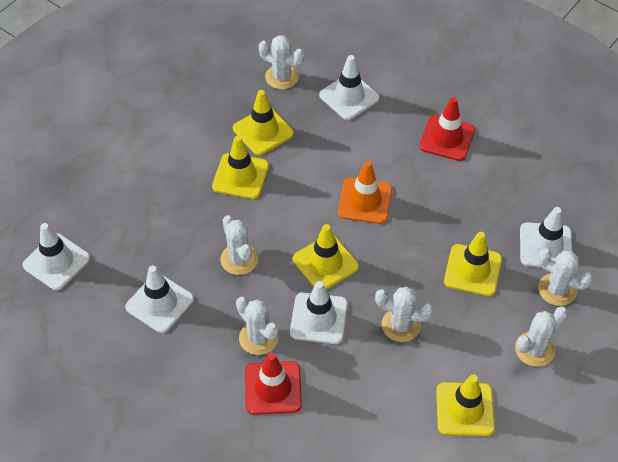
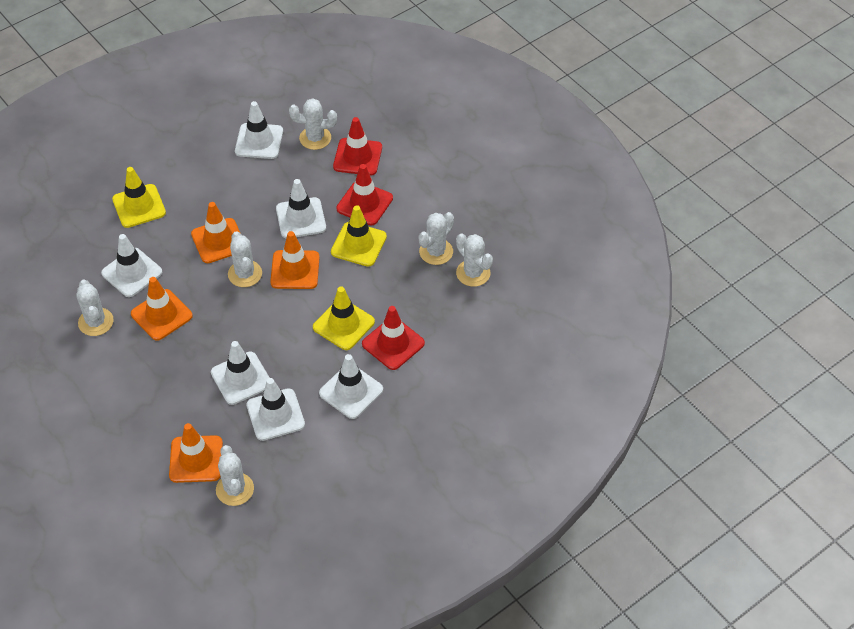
orange traffic cone: [338,161,392,224] = 1 -> [131,277,193,341] [169,423,223,483] [191,202,241,263] [270,231,320,289] = 4
red traffic cone: [245,353,302,415] [419,97,475,161] = 2 -> [333,117,382,175] [336,164,393,225] [362,306,425,370] = 3
white traffic cone: [22,223,90,290] [125,265,194,333] [290,281,348,344] [319,55,379,120] [520,207,572,267] = 5 -> [101,234,162,297] [211,341,270,405] [235,101,283,159] [246,378,305,441] [276,179,326,238] [319,354,383,419] = 6
yellow traffic cone: [212,136,269,199] [233,90,294,155] [293,224,359,290] [436,375,495,436] [444,232,502,296] = 5 -> [112,167,166,228] [313,286,375,350] [331,205,387,267] = 3

